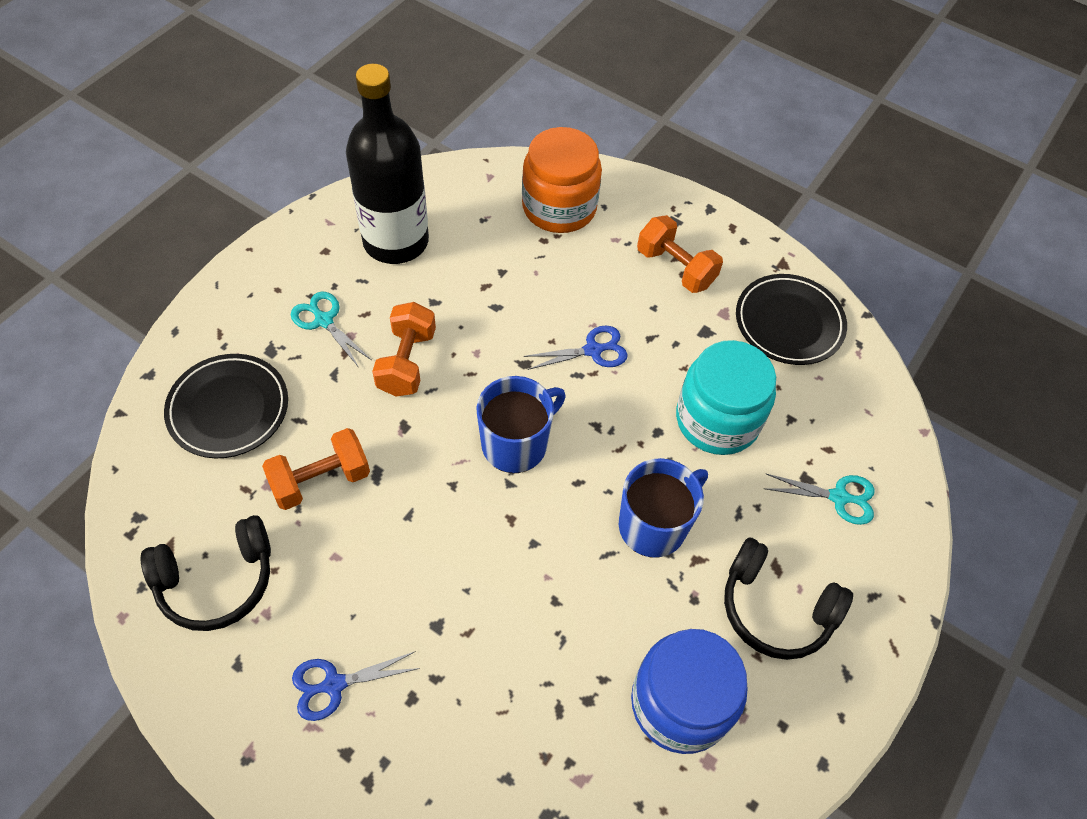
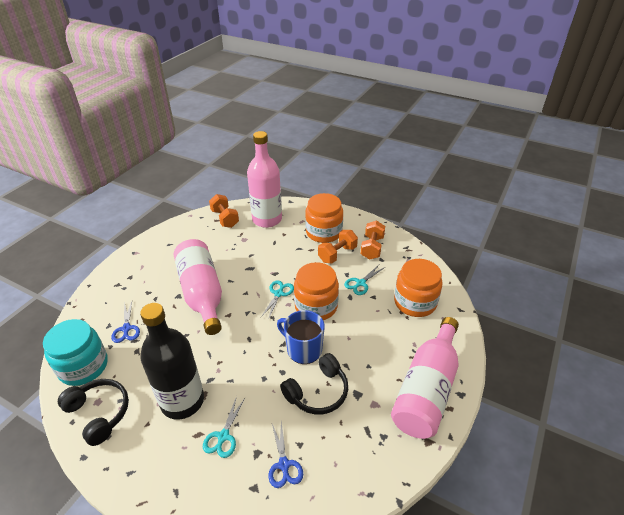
black plate: [164,354,288,458] [736,274,847,365] = 2 -> none = 0
blue jar: [631,629,747,754] = 1 -> none = 0
blue mug: [476,376,566,473] [619,458,708,557] = 2 -> [277,310,325,364] = 1
orange jar: [522,127,602,233] = 1 -> [294,262,339,320] [305,193,343,243] [394,259,442,317] = 3
pink bottle: none = 0 -> [174,239,222,335] [247,131,282,228] [391,317,459,439] = 3
turquoise scissors: [291,292,371,366] [764,474,875,525] = 2 -> [203,396,245,458] [261,280,294,320] [344,265,385,295] = 3

